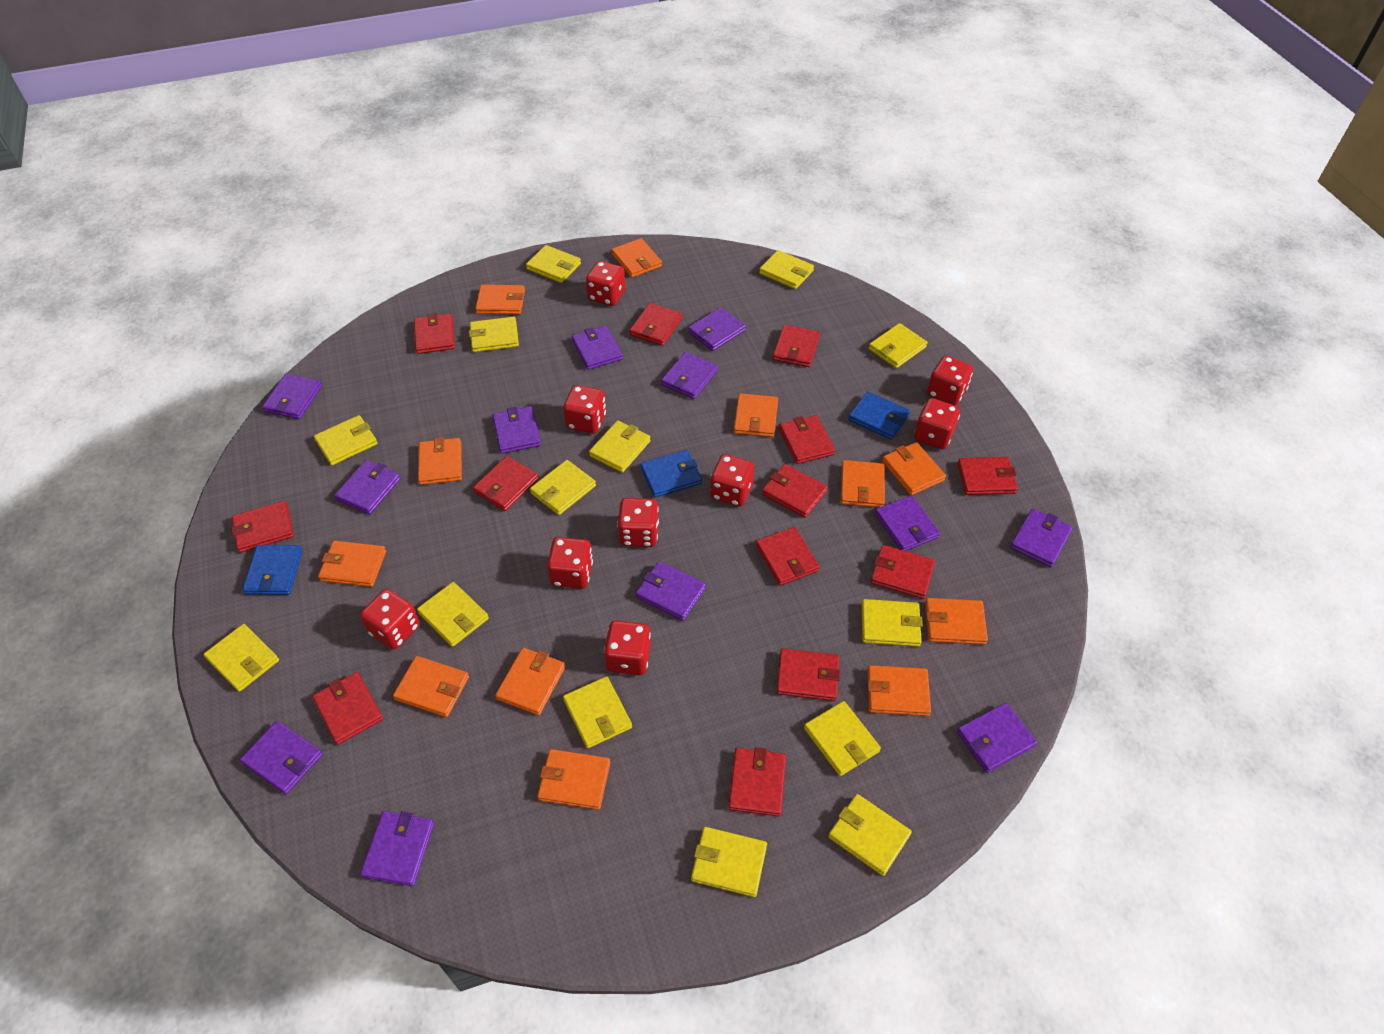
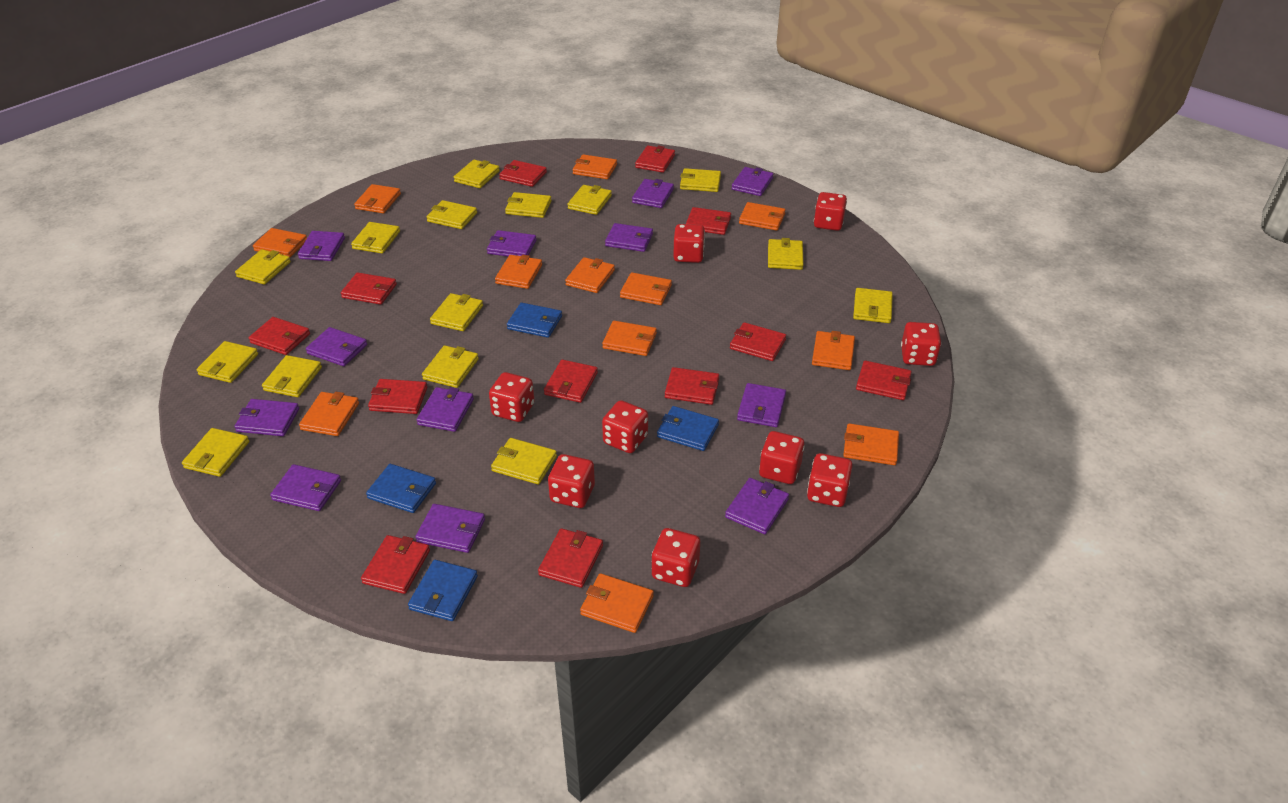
blue wallet: [242,545,303,595] [640,450,702,498] [848,391,910,440] = 3 -> [366,464,436,513] [408,560,478,621] [507,303,562,338] [657,406,719,451] = 4
red wallet: [231,501,294,553] [312,672,383,745] [414,313,455,354] [473,456,539,511] [630,303,682,346] [728,747,786,817] [756,527,819,586] [762,464,828,518] [773,325,820,367] [776,648,840,701] [779,415,835,464] [871,545,935,599] [957,457,1018,495] = 13 -> [249,317,310,355] [341,272,397,305] [361,535,430,594] [368,379,427,414] [499,160,547,187] [538,528,603,588] [544,360,598,403] [635,145,675,173] [665,367,719,405] [686,207,731,235] [730,322,786,361] [856,360,912,400] = 12
yellow wallet: [204,624,279,692] [314,415,378,465] [417,582,489,647] [469,317,519,352] [526,245,581,283] [530,460,596,515] [563,676,632,748] [589,420,651,473] [691,827,767,897] [759,250,814,289] [804,701,881,776] [828,794,912,876] [862,599,923,647] [869,323,928,368] = 14 -> [182,428,249,477] [196,341,258,383] [235,249,291,284] [262,355,322,397] [351,222,400,253] [422,345,479,388] [426,200,477,229] [430,293,483,331] [454,160,500,188] [491,438,557,485] [505,192,552,218] [567,185,612,215] [680,168,721,192] [768,238,803,270] [853,288,893,323] = 15

